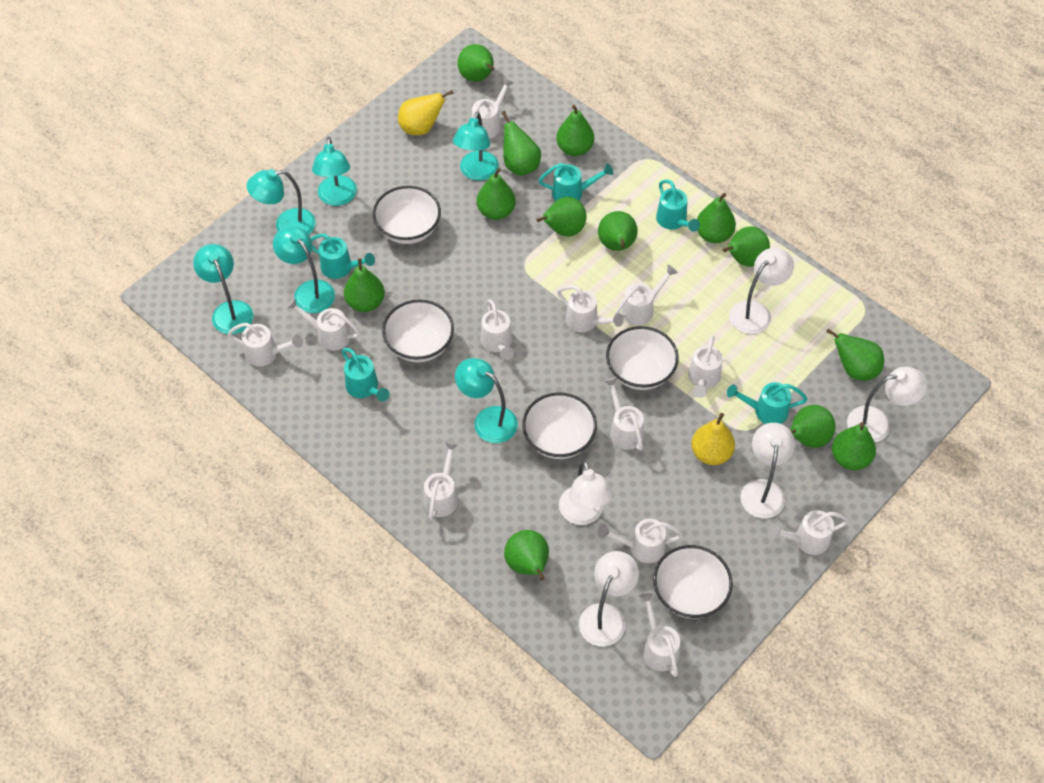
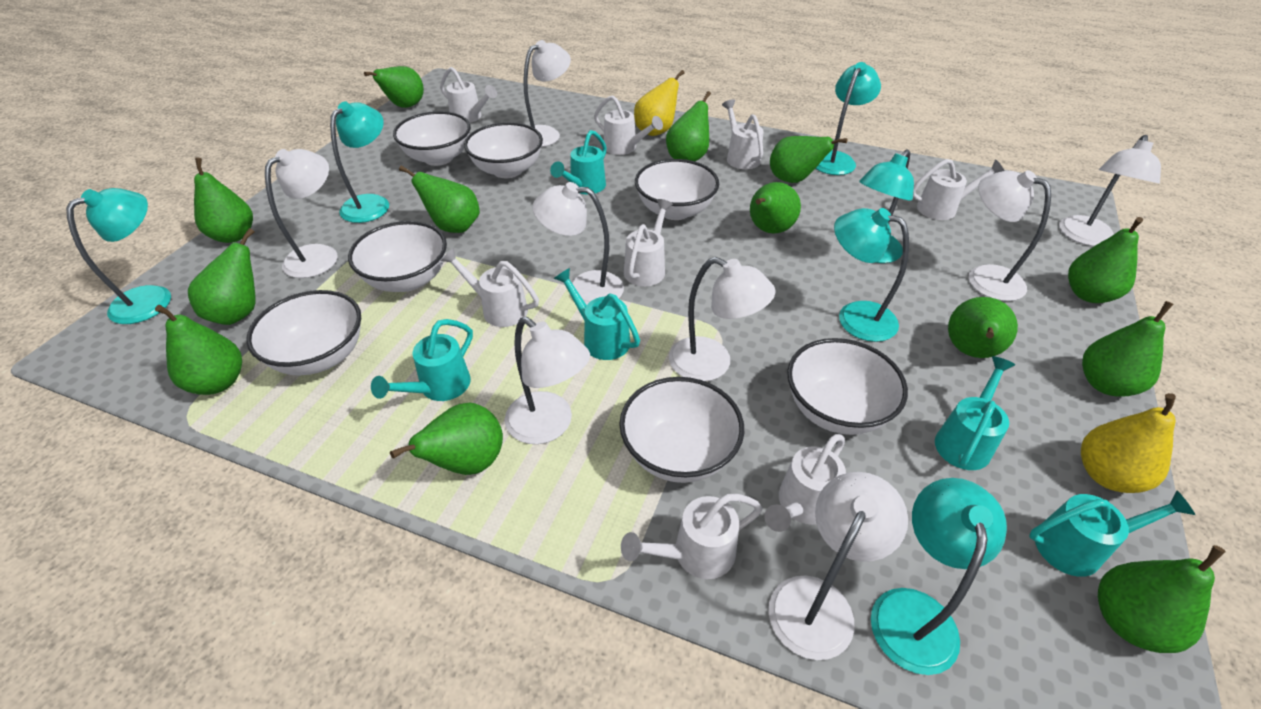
white bowl: [373,186,441,244] [382,299,454,362] [522,392,597,459] [606,326,679,390] [653,545,733,619] = 5 -> [246,290,361,376] [348,221,447,292] [393,111,471,166] [464,122,543,178] [619,377,744,483] [635,159,719,220] [787,338,908,435] = 7
white lamp: [559,460,613,525] [579,551,639,647] [729,247,794,334] [740,423,795,518] [847,367,927,443] = 5 -> [265,149,338,278] [505,317,590,444] [523,40,571,147] [532,182,624,305] [669,257,775,381] [768,472,908,660] [969,170,1051,301] [1059,135,1161,246] = 8
white watering can: [228,323,303,366] [286,298,361,351] [424,441,459,521] [472,78,513,139] [480,300,514,360] [557,285,624,332] [598,518,684,563] [604,377,644,451] [615,265,678,326] [639,591,680,677] [688,335,723,398] [768,510,849,555] = 12 -> [440,67,497,123] [441,248,539,327] [594,95,663,155] [621,494,762,579] [624,199,673,286] [722,99,764,169] [764,434,846,532] [913,159,1004,220] = 8

